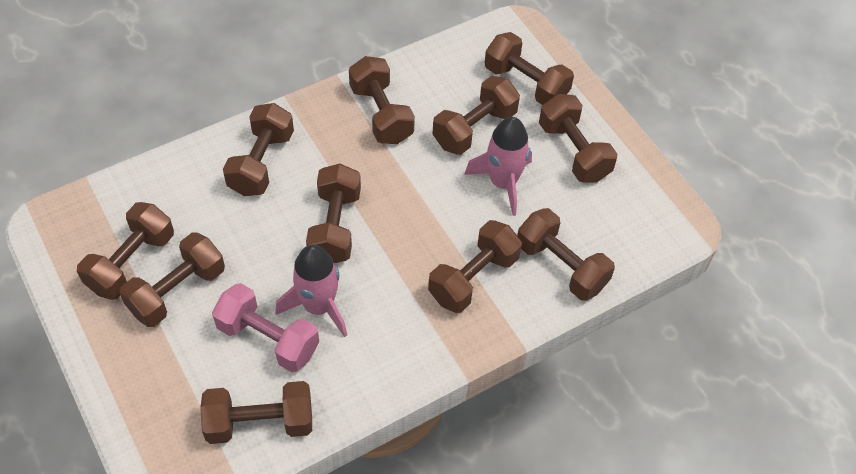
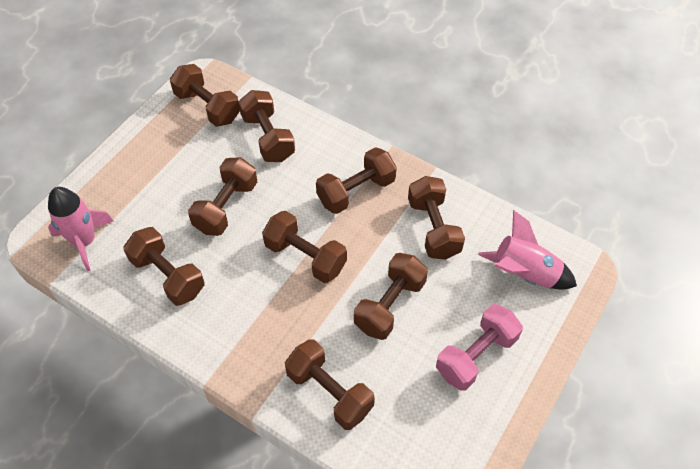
brown dumbbell: [77,202,174,300] [119,232,225,327] [200,381,312,444] [223,103,294,196] [306,164,361,263] [349,56,415,144] [428,220,522,313] [433,76,520,155] [485,32,574,105] [517,208,615,301] [539,94,617,183] = 11 -> [123,227,205,306] [170,64,240,127] [188,158,257,236] [238,90,295,162] [262,211,347,283] [285,339,375,430] [316,147,397,214] [354,253,428,340] [408,176,465,260] = 9

